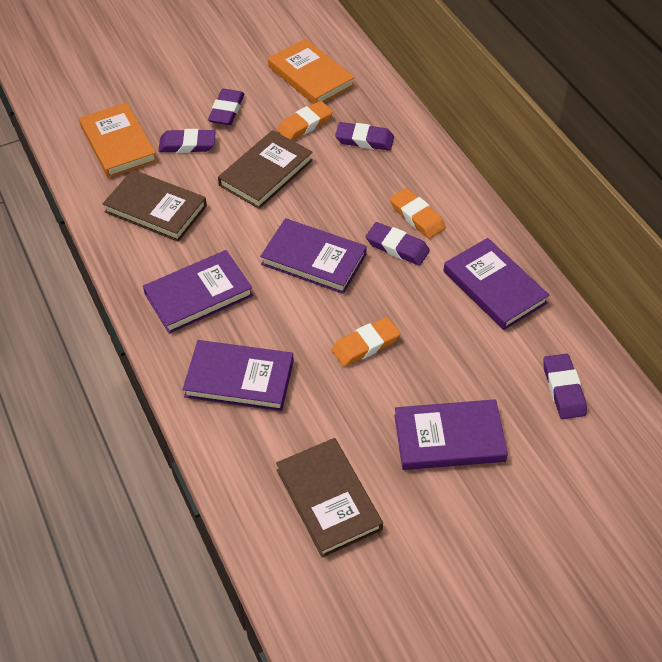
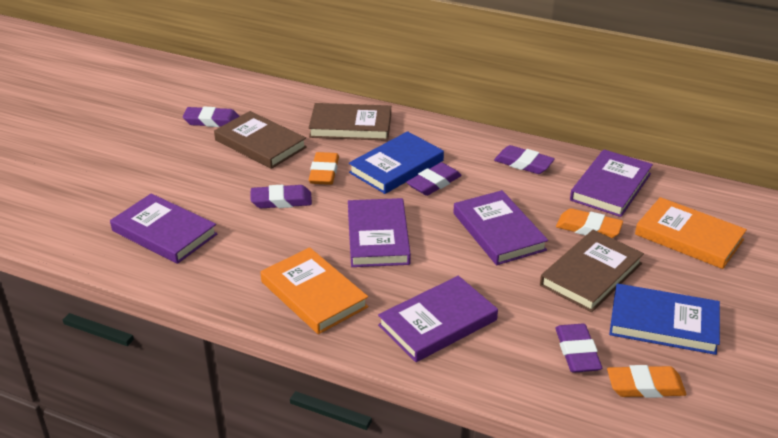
blue book: none = 0 -> [349,131,444,194] [609,283,720,355] = 2

